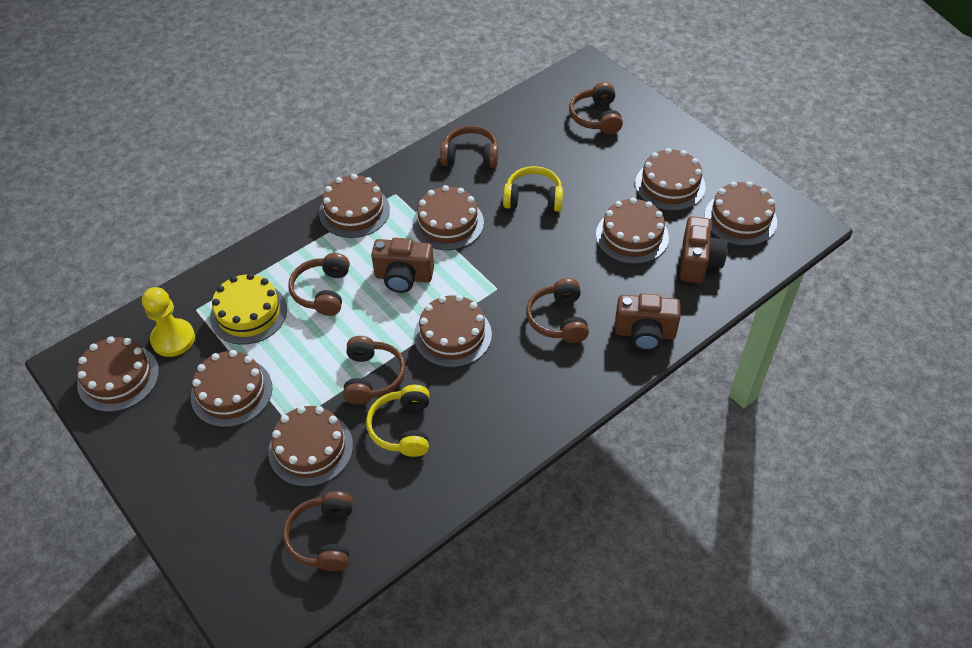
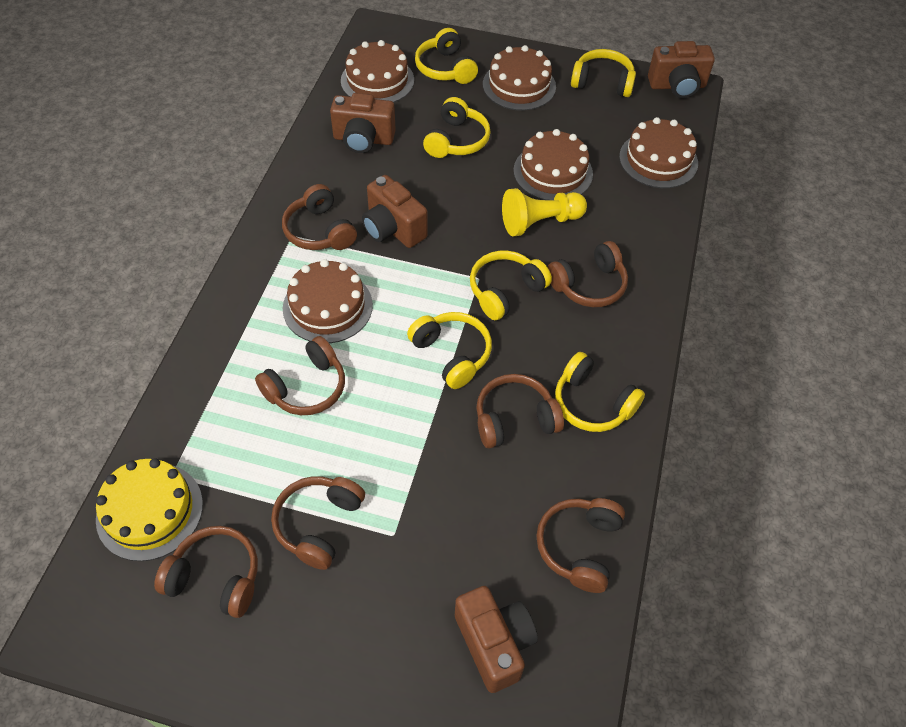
brown cake: [77,336,159,412] [191,350,272,427] [268,406,353,487] [319,174,390,238] [413,185,484,250] [414,295,492,367] [596,198,669,264] [635,148,705,211] [704,181,777,246] = 9 -> [283,259,373,343] [341,40,414,103] [483,45,556,111] [513,129,593,200] [619,117,698,188] = 5
brown camera: [371,238,434,293] [615,293,681,351] [680,216,728,283] = 3 -> [330,93,396,153] [362,175,428,248] [455,586,538,693] [648,41,715,98] = 4
brown headphones: [283,491,353,571] [288,253,350,316] [343,336,406,404] [440,125,498,168] [526,278,589,343] [569,82,623,134] = 6 -> [154,526,258,618] [255,336,345,415] [271,476,365,570] [282,184,357,250] [476,374,564,448] [536,498,625,593] [547,241,628,307] = 7
yellow headphones: [366,385,430,457] [503,166,563,212] = 2 -> [407,312,492,389] [415,28,478,84] [423,97,491,158] [470,251,552,320] [555,352,645,432] [571,49,636,97] = 6

